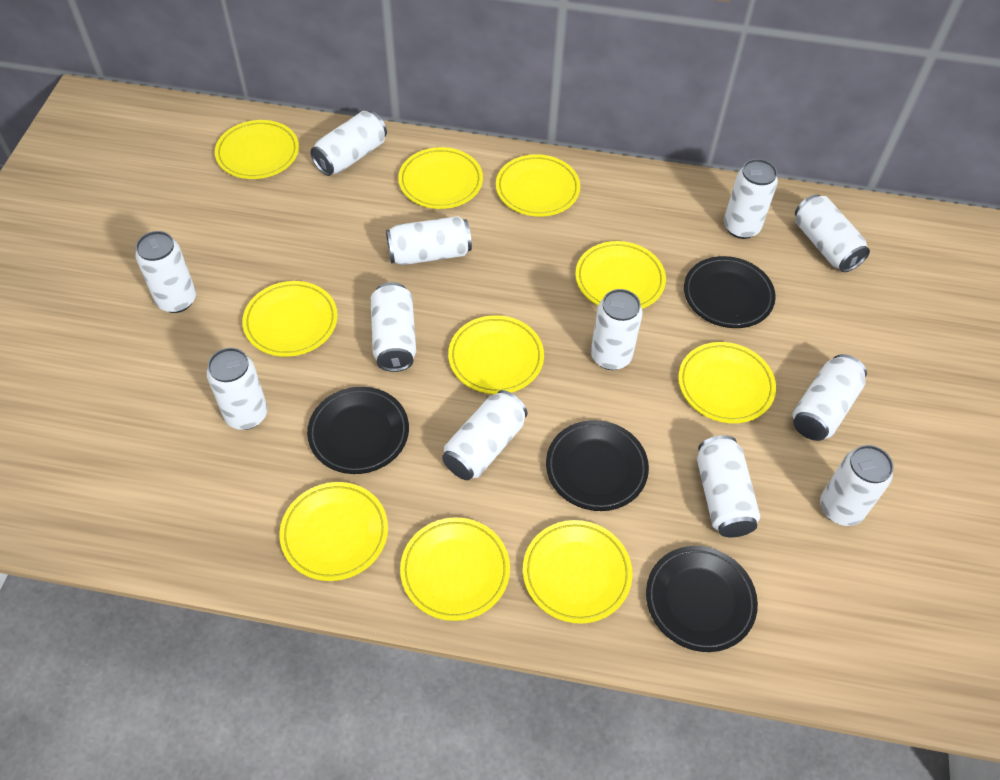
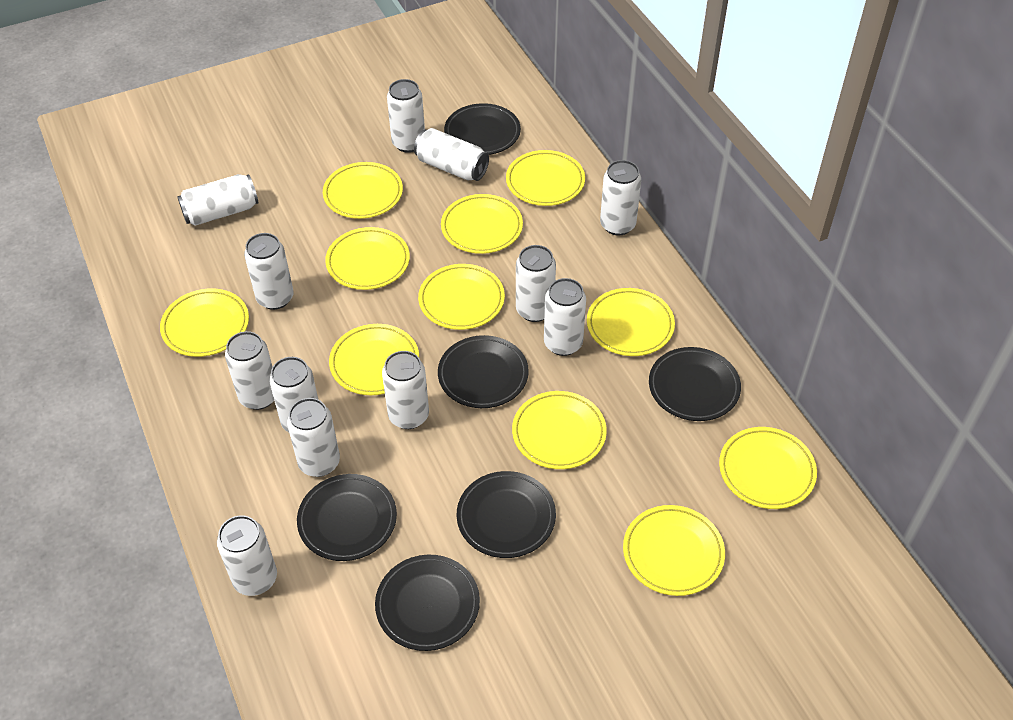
black plate: [307,387,409,474] [546,420,649,511] [646,546,758,652] [684,256,776,328] = 4 -> [297,474,397,561] [375,555,480,651] [438,335,529,408] [444,103,521,155] [457,471,556,558] [649,347,741,421] = 6
yellow plate: [215,120,299,179] [242,281,338,357] [279,482,388,581] [398,147,483,209] [400,517,510,621] [448,315,544,394] [496,154,580,217] [523,520,632,624] [575,241,666,309] [678,342,776,423] = 10 -> [160,288,249,357] [323,162,403,219] [325,227,410,290] [329,324,419,395] [418,264,505,330] [441,194,523,254] [506,150,585,206] [512,391,607,469] [587,288,675,356] [623,505,725,596] [719,427,817,509] = 11

